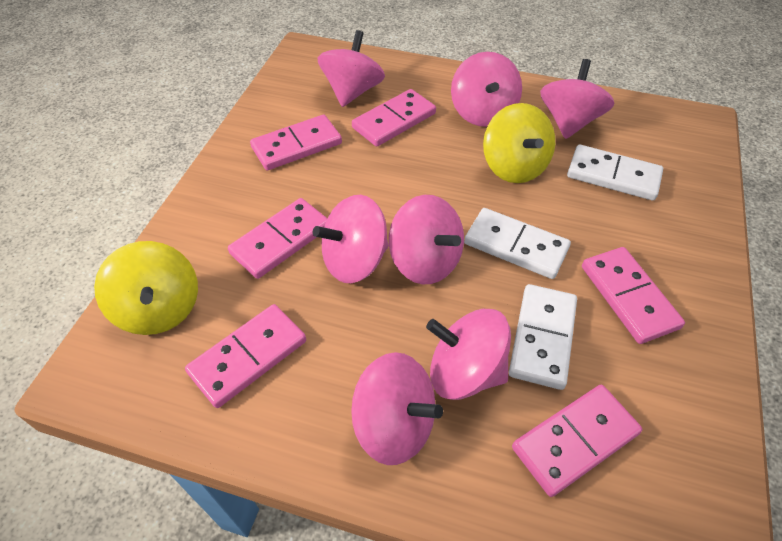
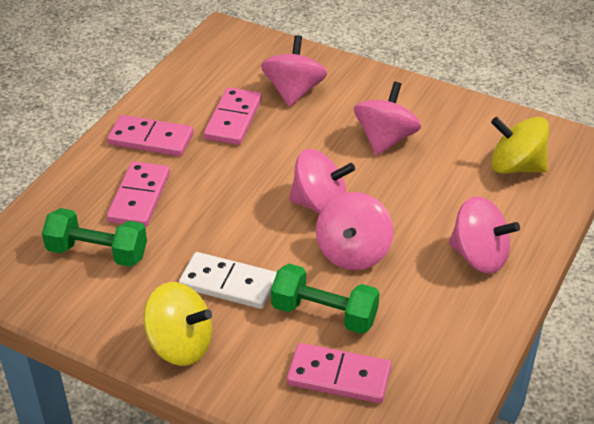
green dumbbell: none = 0 -> [42,208,147,267] [271,264,380,334] = 2
pink domino: [185,304,306,408] [228,198,328,279] [250,115,342,170] [352,89,436,147] [512,385,642,497] [582,247,685,344] = 6 -> [107,115,193,156] [107,161,170,227] [204,87,262,145] [287,343,391,403] = 4
pink spinning top: [313,195,389,283] [318,30,385,107] [351,352,443,465] [389,195,464,284] [426,309,511,400] [451,52,522,127] [540,59,614,139] = 7 -> [261,35,327,107] [289,149,355,214] [316,192,394,270] [354,82,421,155] [449,196,520,274] = 5
white domino: [464,208,571,279] [509,284,577,390] [567,144,663,200] = 3 -> [179,252,277,309] = 1

